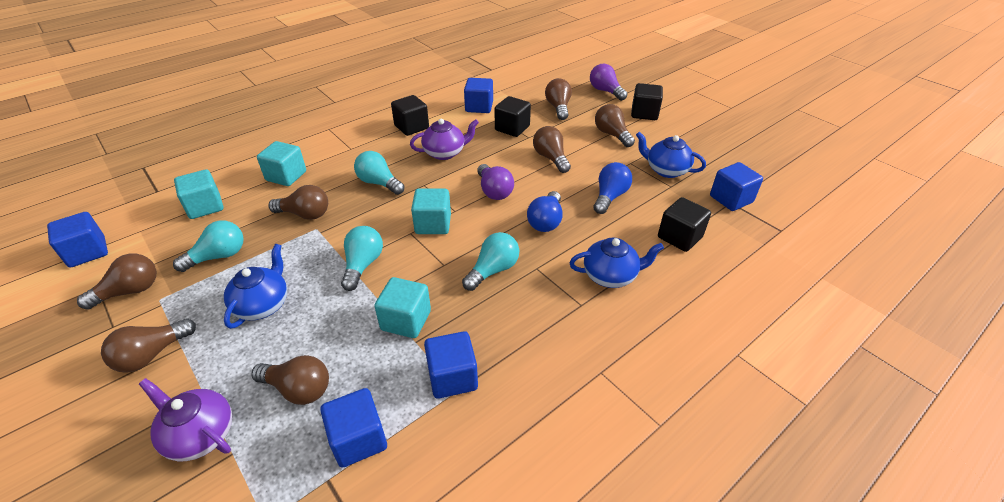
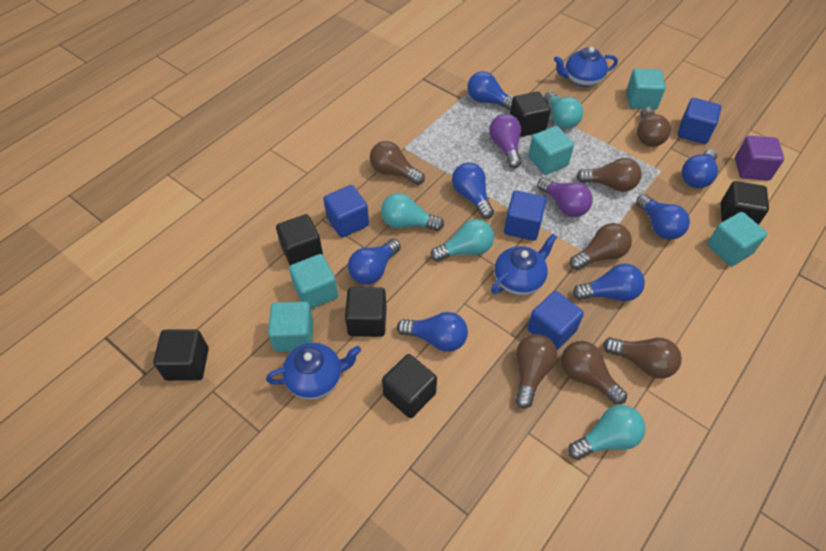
black cube: [391,95,429,136] [495,96,531,137] [631,83,663,120] [658,197,711,252] = 4 -> [153,330,209,381] [276,214,323,265] [345,287,387,337] [382,354,437,418] [510,91,551,137] [721,181,769,225] = 6
blue cube: [47,212,108,268] [320,388,387,468] [424,331,478,399] [464,78,493,113] [710,162,763,211] = 5 -> [323,185,369,238] [504,190,547,241] [527,291,584,350] [677,98,721,144] = 4
blue light bulb: [527,191,563,232] [593,162,632,214] = 2 -> [348,239,401,285] [397,312,468,352] [452,163,494,219] [467,71,512,111] [572,264,645,301] [636,194,690,240] [681,149,718,188] = 7
purple cube: none = 0 -> [735,136,784,180] = 1
purple teapot: [139,378,232,461] [410,119,479,160] = 2 -> none = 0
turquoise cube: [174,169,223,219] [257,141,306,186] [374,277,431,338] [411,189,451,234] = 4 -> [268,302,314,352] [289,254,338,309] [528,126,574,175] [626,68,666,110] [707,212,767,266] = 5

